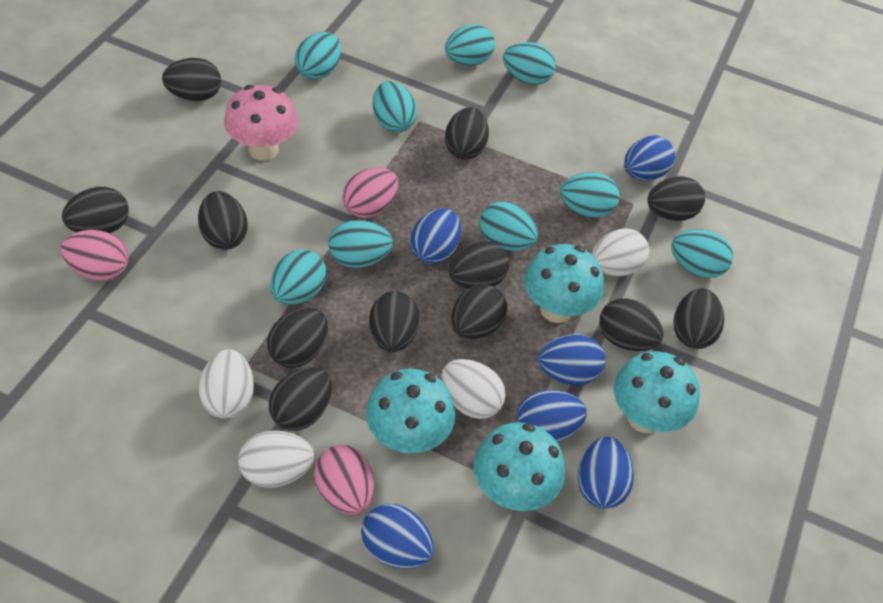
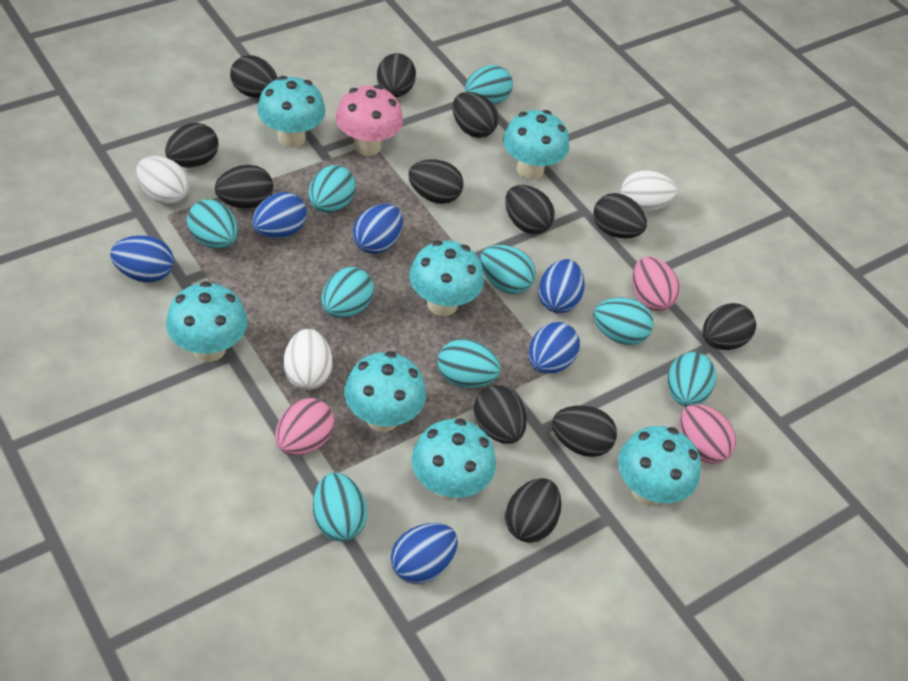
turquoise mushroom: [366,369,455,454] [474,422,565,511] [524,244,604,323] [614,351,700,433] = 4 -> [166,281,247,362] [257,76,326,148] [344,351,426,432] [409,240,484,316] [412,419,496,501] [503,110,569,180] [618,426,701,506] = 7
white egg: [198,349,254,418] [238,430,314,488] [441,359,506,419] [592,228,649,276] = 4 -> [136,156,190,205] [284,329,332,390] [621,170,676,212] = 3

